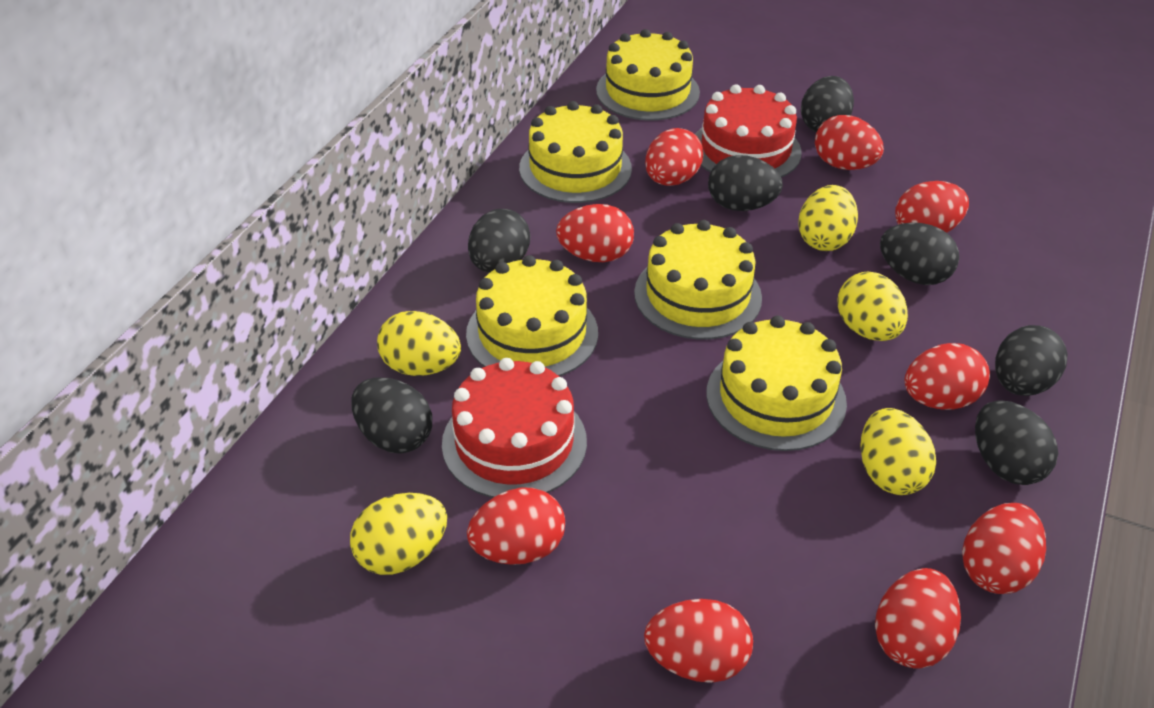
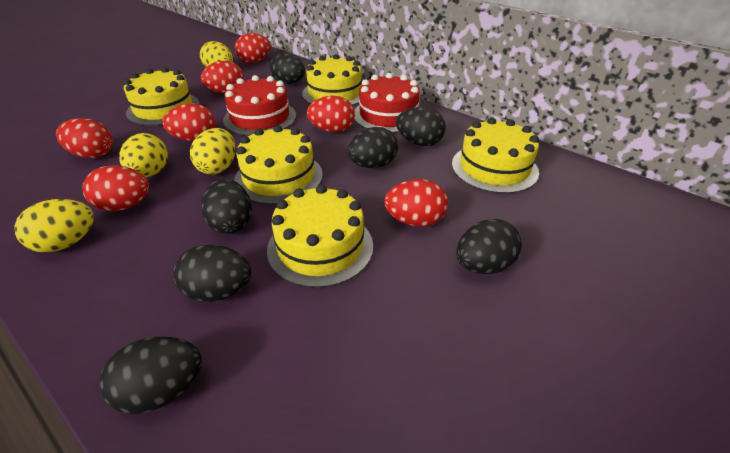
red egg: [467,488,565,565] [556,204,634,262] [644,599,753,683] [645,128,703,186] [815,115,884,170] [875,568,961,669] [895,181,969,233] [905,343,990,410] [962,503,1046,594] = 9 -> [56,118,113,158] [82,165,149,211] [163,103,216,141] [201,61,244,93] [234,33,271,63] [307,96,355,133] [384,179,448,227] = 7
yellow egg: [350,493,447,575] [377,311,461,376] [799,185,858,251] [838,272,908,341] [860,408,936,495] = 5 -> [14,199,94,252] [119,133,168,178] [190,128,235,174] [200,41,233,67] = 4

